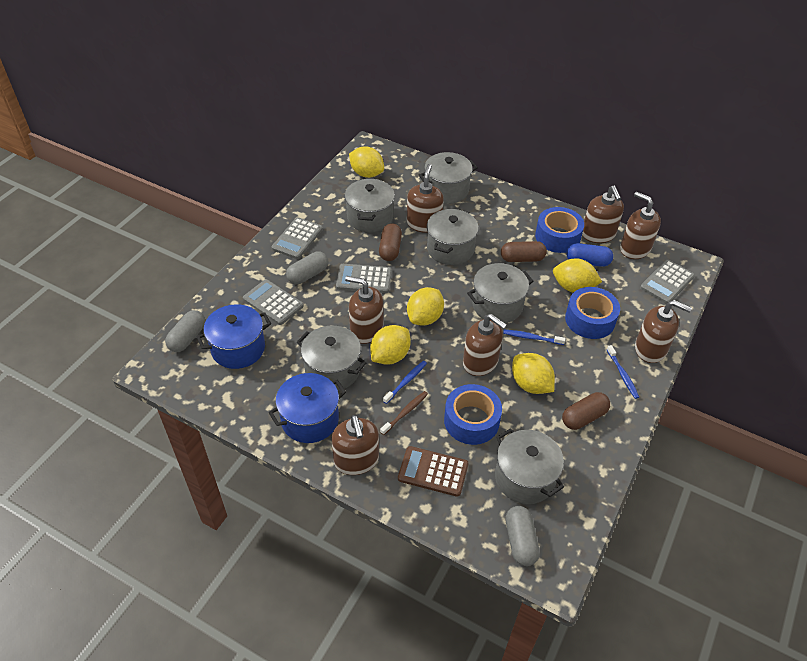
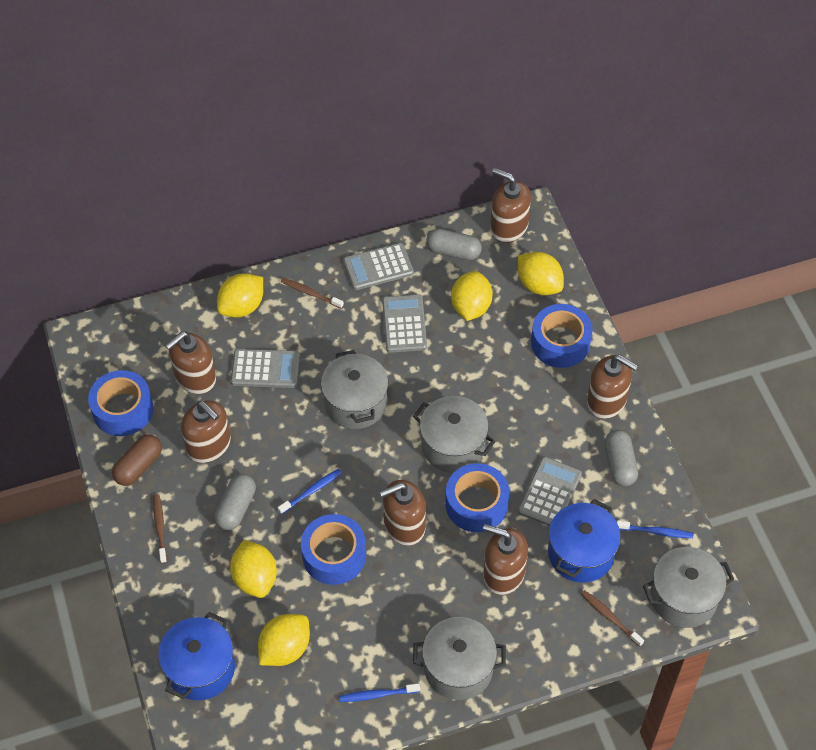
blue capsule: [566,243,613,267] = 1 -> none = 0
blue tape: [444,384,502,445] [535,207,584,253] [565,287,620,339] = 3 -> [88,370,153,436] [301,514,366,585] [446,463,509,532] [531,304,592,368] = 4
brown calculator: [398,446,469,497] = 1 -> none = 0
brown capsule: [379,223,402,261] [501,241,547,262] [562,392,610,430] = 3 -> [112,435,162,486] = 1
brown soap dispenser: [331,415,379,475] [345,276,383,344] [407,164,444,233] [463,314,507,376] [582,186,624,243] [620,192,661,259] [635,300,692,363] = 7 -> [165,331,216,394] [181,401,231,463] [380,480,426,546] [483,524,528,595] [490,168,531,243] [587,355,638,419] = 6
brown toothbrush: [380,391,428,435] = 1 -> [153,494,167,563] [281,278,344,309] [581,590,644,647] = 3
grey pot: [297,326,367,391] [345,178,395,232] [419,152,478,204] [427,209,479,265] [467,263,533,323] [495,428,564,504] = 6 -> [321,350,388,429] [413,396,496,472] [413,617,506,700] [643,547,734,628] = 4

